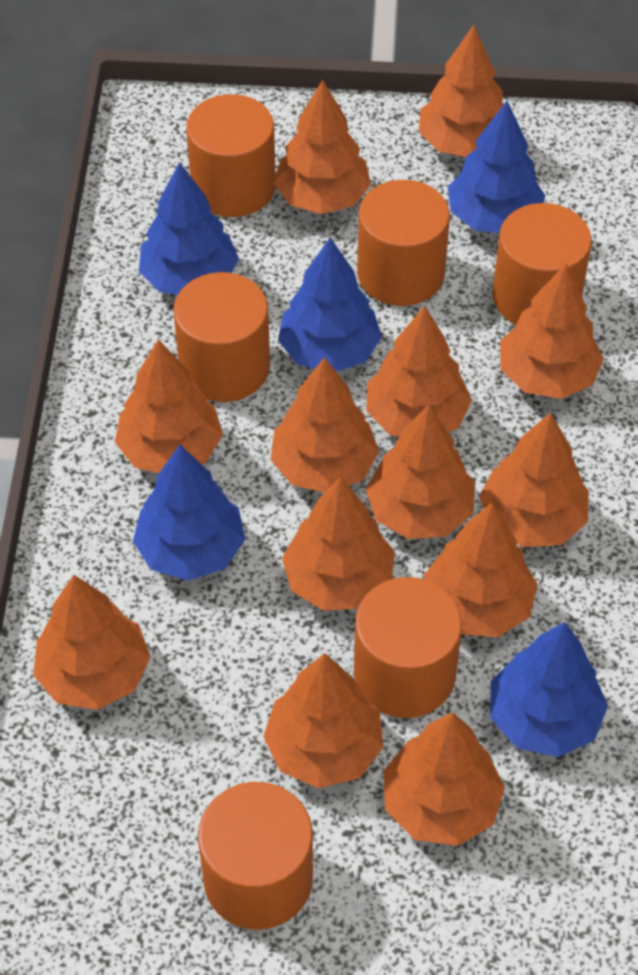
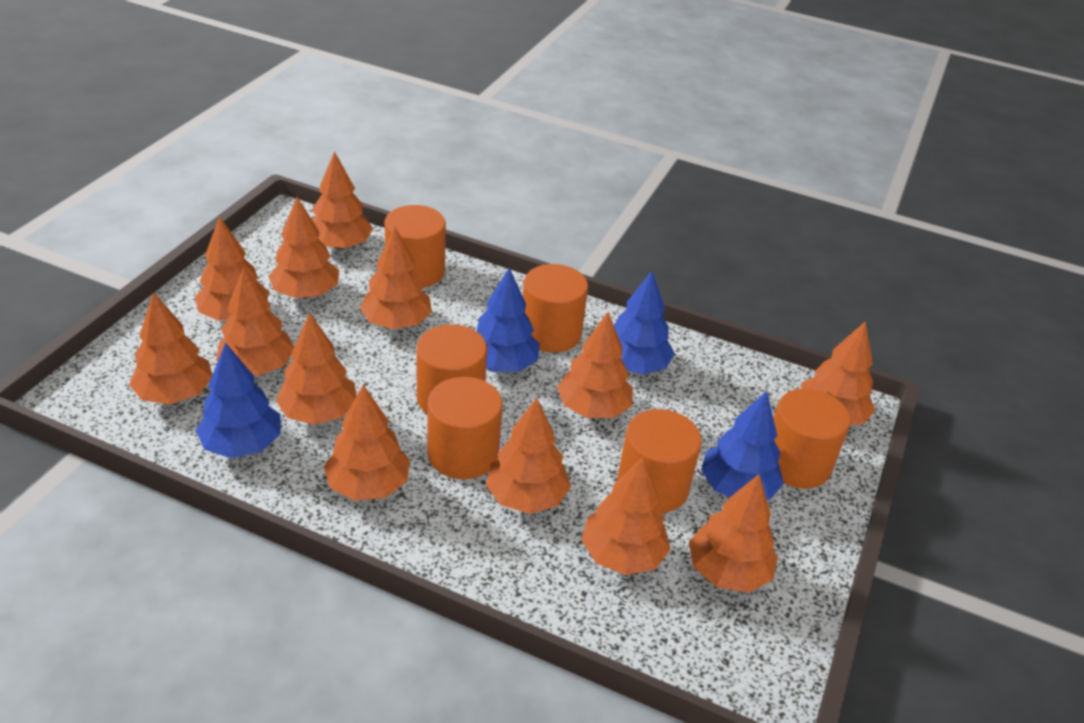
blue tree: [133,445,245,581] [139,162,239,295] [278,237,382,372] [448,101,545,233] [490,622,608,757] = 5 -> [196,342,280,458] [476,268,540,372] [614,270,675,374] [701,391,784,500] = 4

